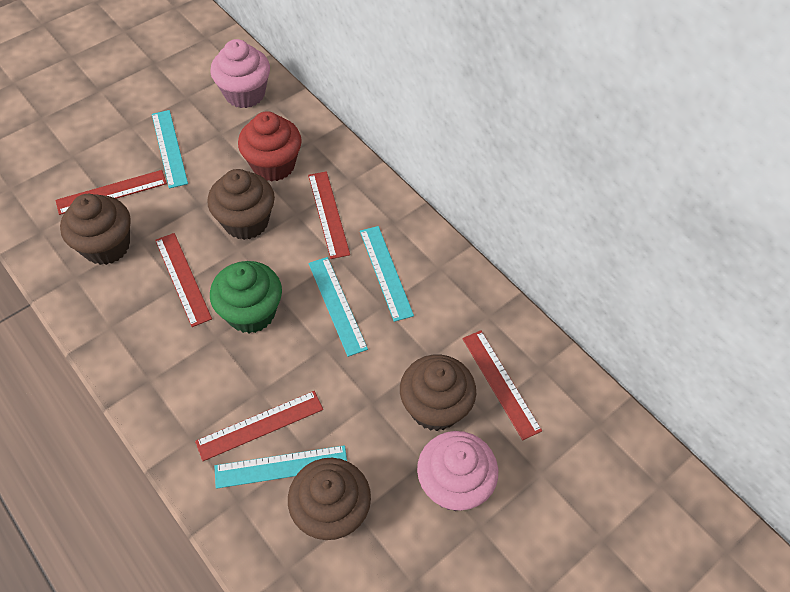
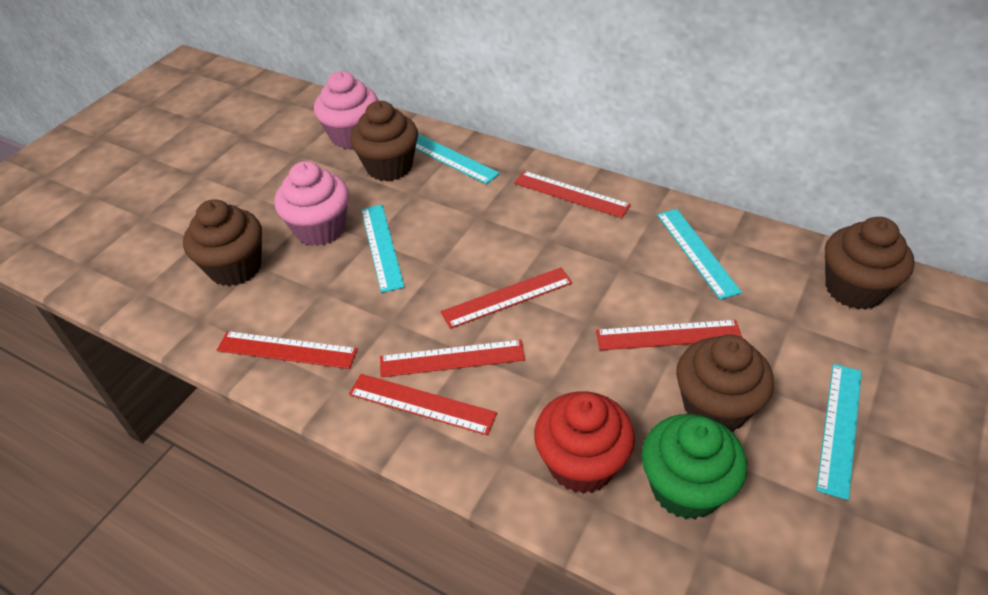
red ruler: [55,170,167,215] [155,233,212,327] [195,391,323,461] [308,171,350,259] [462,330,542,440] = 5 -> [217,331,358,369] [349,374,497,435] [380,340,525,377] [441,267,573,329] [514,171,631,218] [596,320,742,350] = 6

